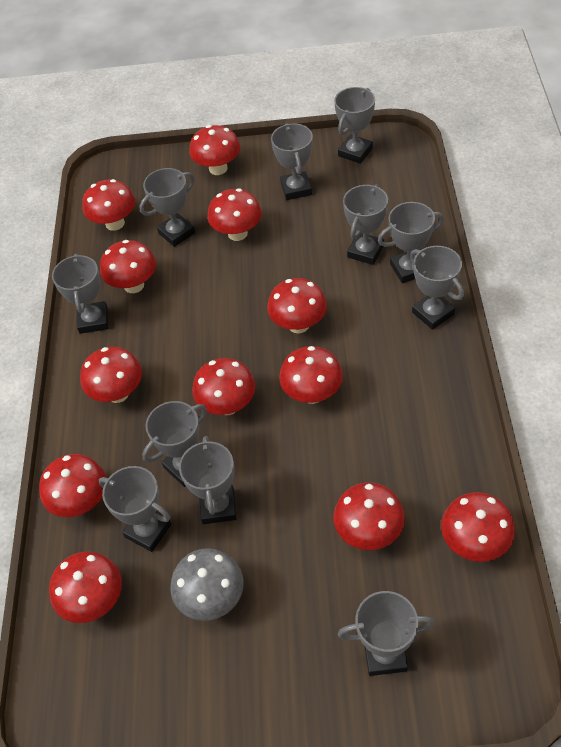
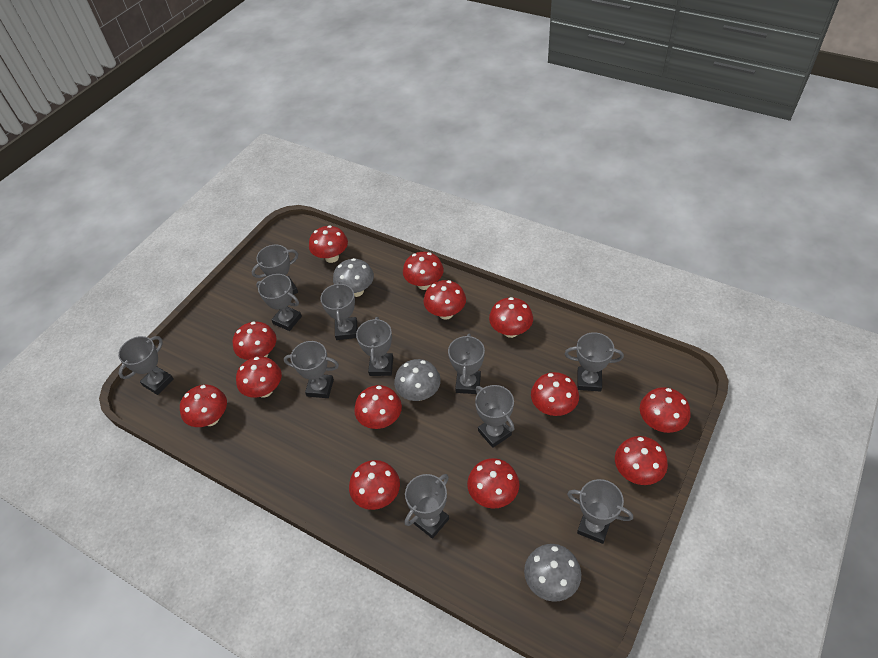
grey mushroom: [170,548,244,621] = 1 -> [333,258,374,297] [394,359,441,401] [524,544,581,602] = 3
red mushroom: [39,454,106,517] [49,551,122,623] [80,347,142,403] [82,179,136,231] [100,240,156,293] [189,125,240,175] [192,358,256,415] [207,188,262,241] [267,278,327,333] [279,346,343,404] [333,482,405,550] [441,492,515,562] = 12 -> [180,385,227,427] [233,321,277,360] [236,357,282,397] [309,225,348,263] [349,460,400,510] [354,385,402,429] [403,252,444,290] [424,280,466,320] [467,458,519,508] [489,297,533,338] [531,372,579,416] [615,436,668,485] [640,387,691,433] = 13

